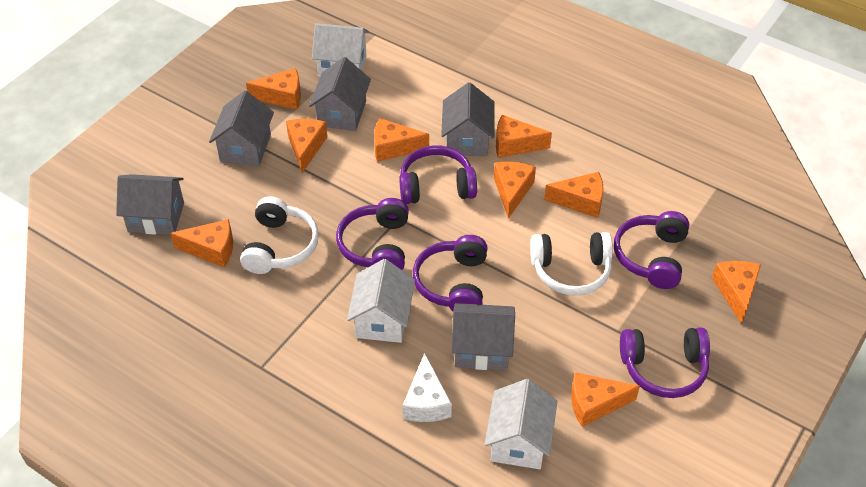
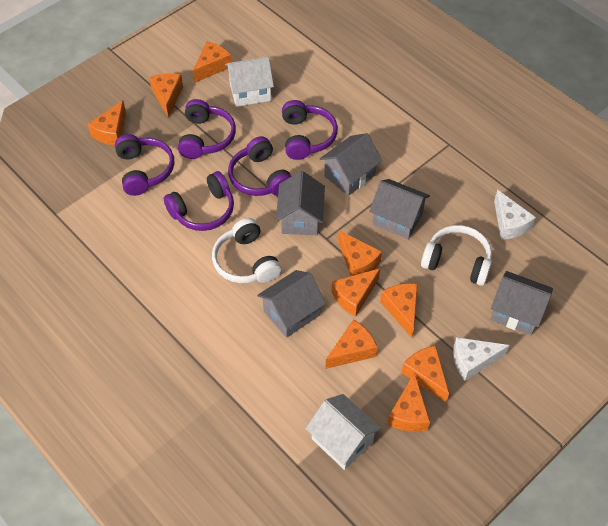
white cheese: [403,353,452,422] = 1 -> [453,337,510,381] [494,190,536,240] = 2
white house: [312,23,369,77] [347,259,415,343] [485,379,557,469] = 3 -> [225,56,274,107] [306,394,381,470] = 2

